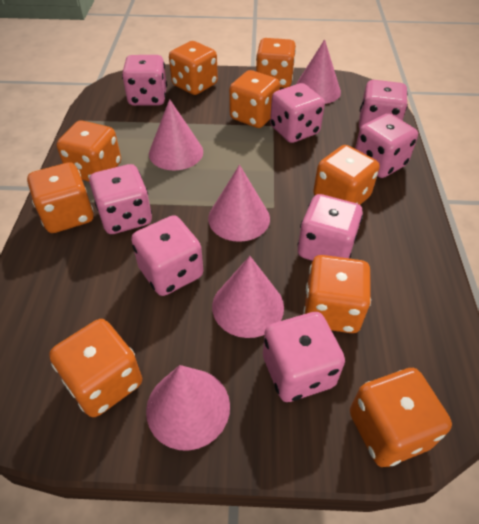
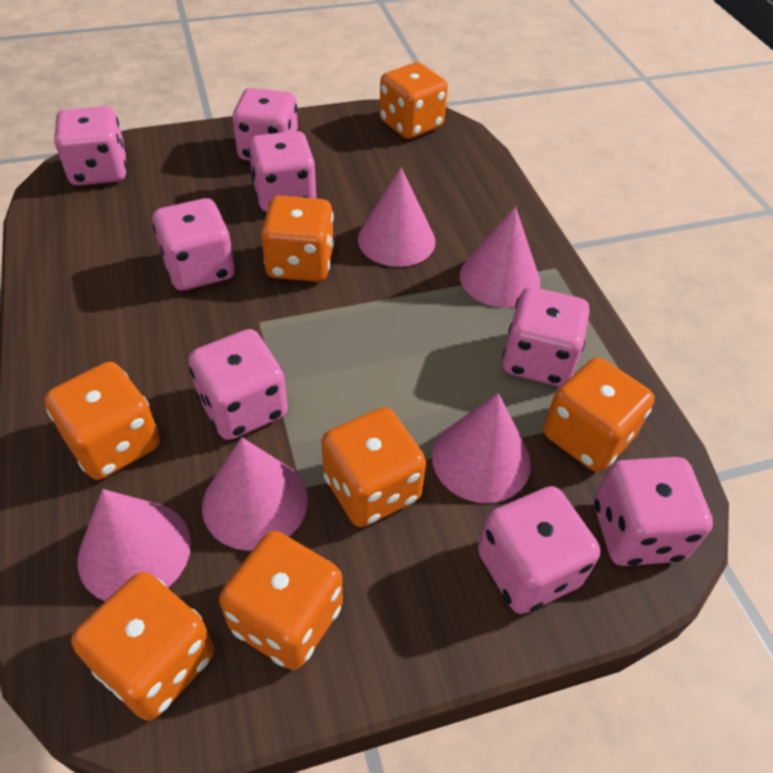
orange dice: [27,162,93,233] [49,319,142,417] [57,120,121,182] [169,41,218,95] [229,70,280,128] [256,38,296,88] [303,255,371,333] [313,145,380,205] [350,368,452,467] = 9 -> [44,362,160,480] [71,572,214,720] [219,531,343,670] [261,196,334,282] [321,407,426,527] [379,62,448,139] [543,357,655,472] = 7

